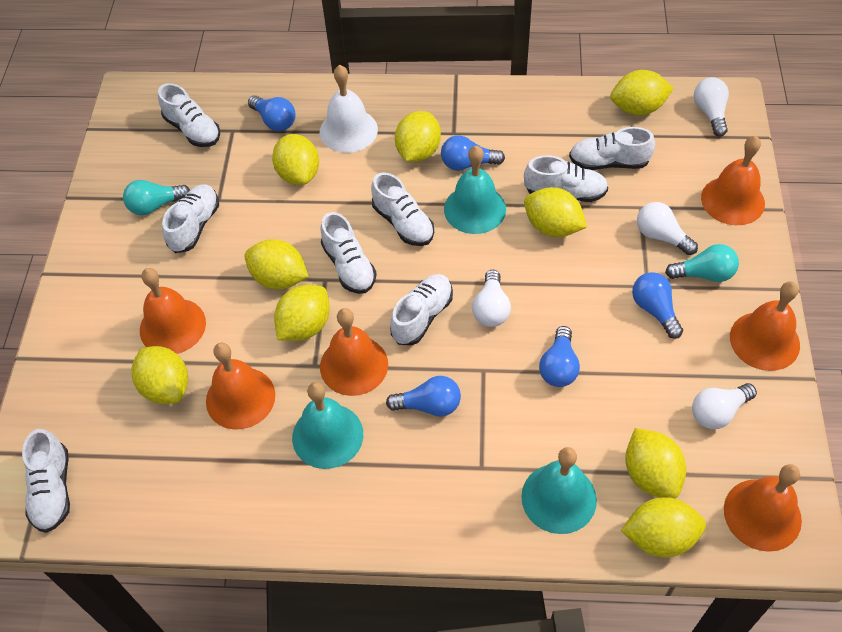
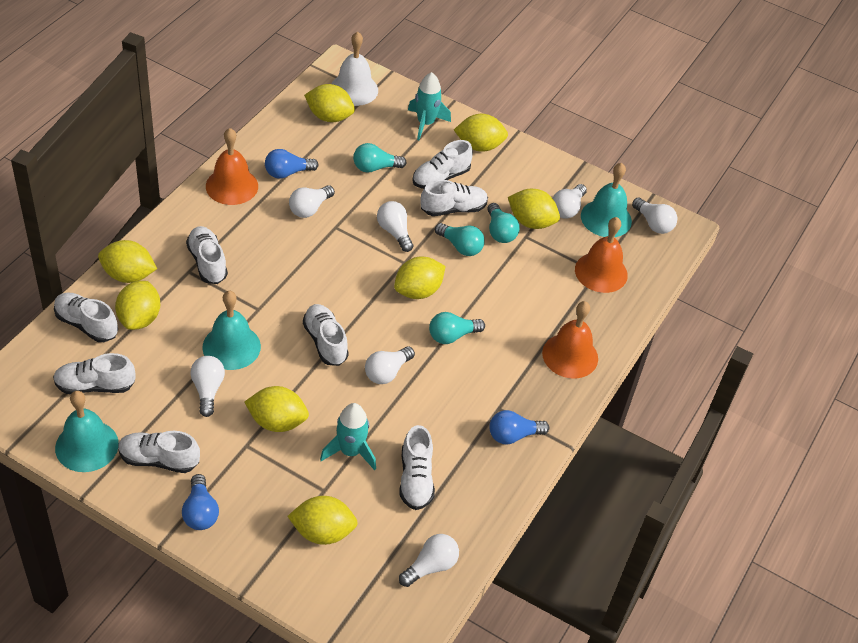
blue light bulb: [248,96,296,131] [386,376,461,417] [441,135,505,171] [539,326,580,387] [632,272,683,339] = 5 -> [182,474,219,530] [265,149,318,179] [489,410,549,444] = 3
orange bell: [140,268,206,354] [206,343,275,429] [320,308,388,396] [701,136,765,225] [724,464,802,552] [730,282,800,371] = 6 -> [206,128,258,205] [542,301,598,379] [575,217,628,293] = 3
turquoise light bulb: [123,180,190,215] [665,244,739,282] = 2 -> [353,143,406,173] [429,312,485,344] [435,223,485,256] [487,203,519,243] = 4
turquoise rocket: none = 0 -> [320,403,376,470] [408,72,451,140] = 2
white light bulb: [472,270,511,327] [637,202,698,255] [692,383,757,429] [694,77,729,137] = 4 -> [190,356,225,417] [289,185,335,218] [365,346,415,384] [377,201,413,252] [399,534,459,587] [553,184,587,219] [632,198,677,234] = 7
yellow lemon: [132,346,188,404] [244,239,308,290] [272,134,319,185] [274,285,330,341] [395,111,441,162] [524,187,587,237] [610,70,674,116] [621,497,706,557] [625,428,686,499] = 9 -> [98,240,157,283] [115,281,160,330] [244,386,309,432] [288,496,358,545] [304,84,355,122] [394,257,445,299] [454,114,508,152] [508,189,560,229] = 8

